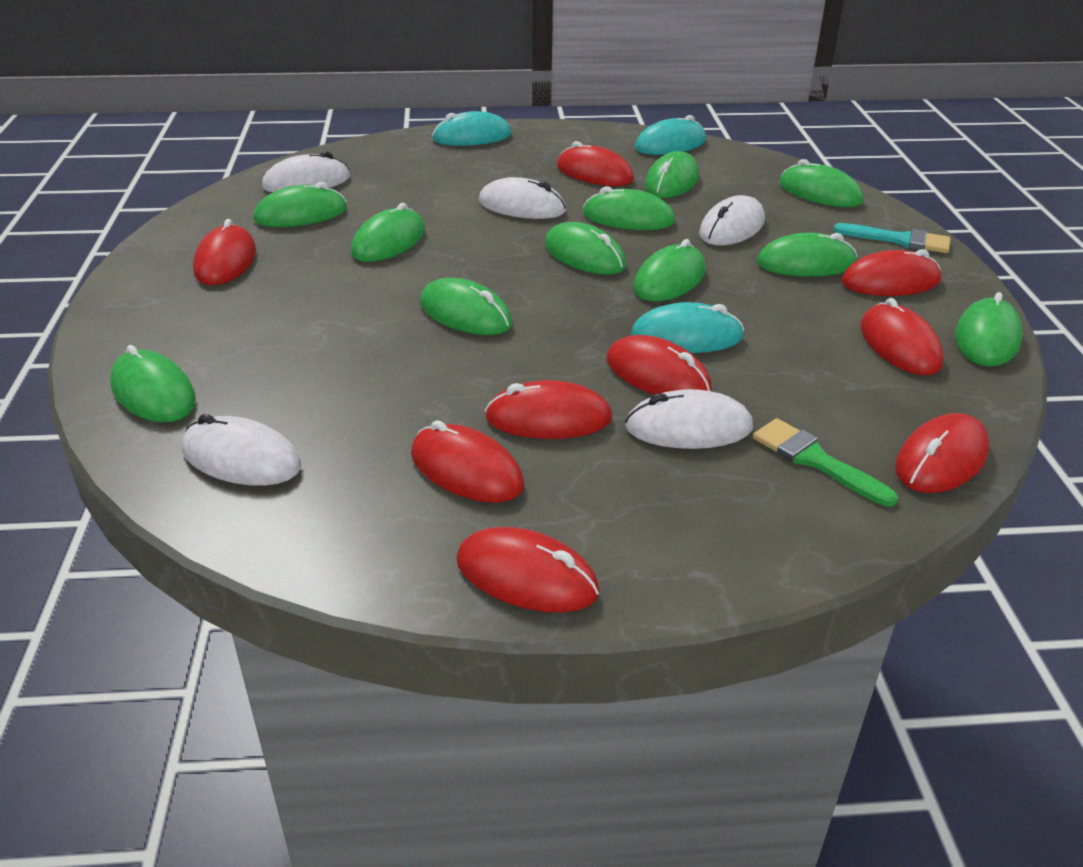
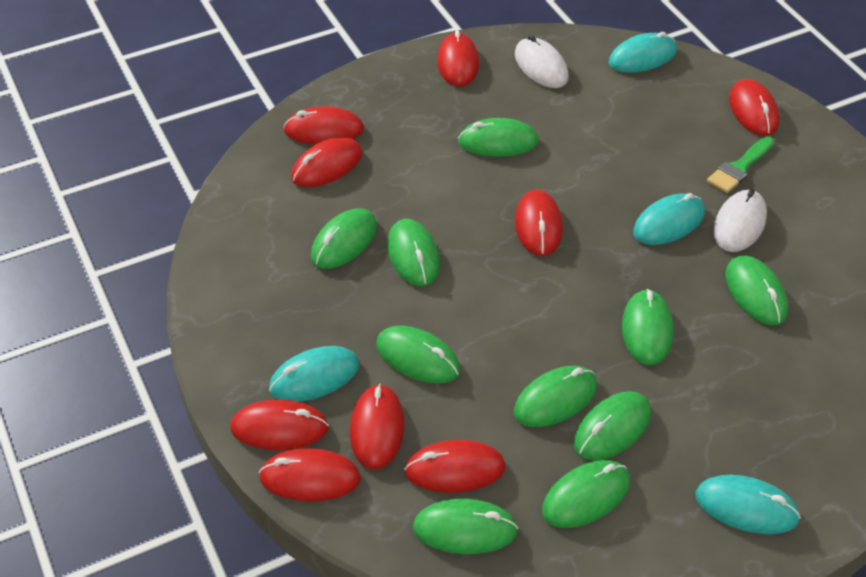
green mouse: [110,345,196,422] [253,182,347,227] [351,203,425,262] [420,278,512,335] [545,222,626,275] [583,186,675,230] [633,239,706,301] [645,151,699,198] [757,233,857,277] [779,159,863,207] [955,292,1023,367] = 11 -> [311,208,377,269] [376,326,460,384] [387,219,440,286] [413,499,518,554] [458,118,539,157] [514,366,597,427] [542,460,630,528] [574,391,651,460] [622,289,673,365] [725,255,788,325] = 10
turquoise brush: [833,223,951,253] = 1 -> none = 0
turquoise mouse: [432,111,511,146] [631,302,744,353] [635,115,706,155] = 3 -> [269,346,360,402] [609,32,677,73] [633,193,705,245] [695,475,801,534] = 4
white mouse: [182,414,301,486] [262,151,350,193] [479,177,566,219] [625,389,753,449] [699,195,765,245] = 5 -> [515,35,569,88] [713,189,767,252] = 2

